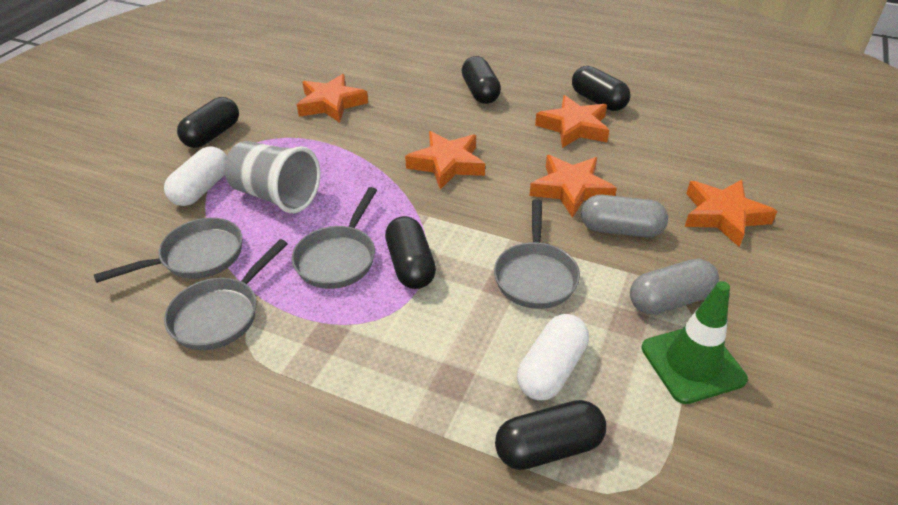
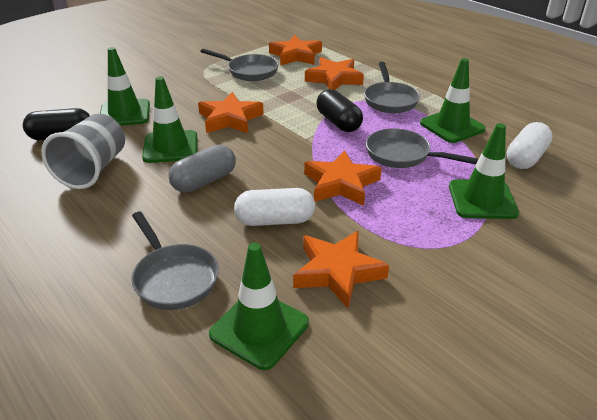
black capsule: [177,97,239,148] [385,216,436,289] [462,56,501,104] [495,400,606,470] [572,66,631,111] = 5 -> [23,108,90,140] [316,89,363,132] = 2
green traffic cone: [641,281,748,404] = 1 -> [100,47,150,126] [142,76,197,163] [209,242,309,370] [420,58,486,143] [449,123,519,219] = 5
grey capsule: [581,195,668,237] [630,259,719,315] = 2 -> [168,145,236,192] = 1

